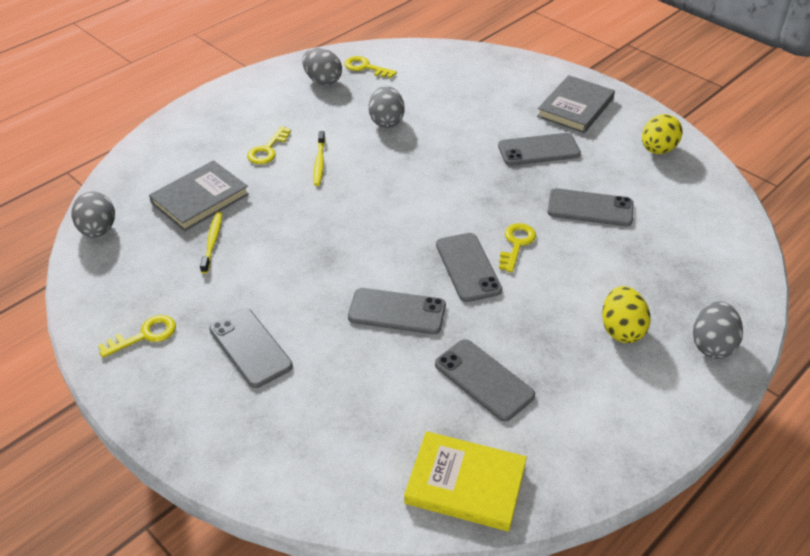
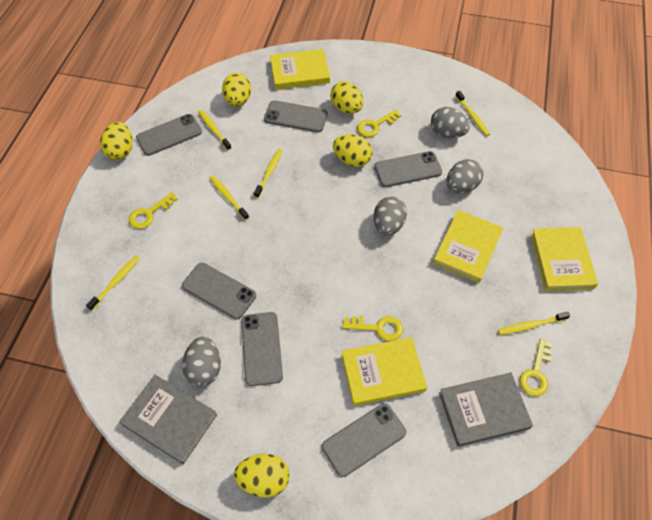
yellow book: [404,431,527,531] = 1 -> [270,49,330,89] [342,337,427,406] [433,210,503,283] [531,227,598,291] = 4
yellow egg: [602,286,651,343] [642,114,683,154] = 2 -> [100,122,132,160] [222,73,251,107] [234,454,289,498] [331,81,364,114] [333,134,373,167] = 5
yellow toothbrush: [200,212,222,274] [313,131,325,186] = 2 -> [86,255,140,311] [198,110,231,150] [210,175,249,220] [254,149,283,198] [456,91,490,136] [498,312,570,335] = 6

